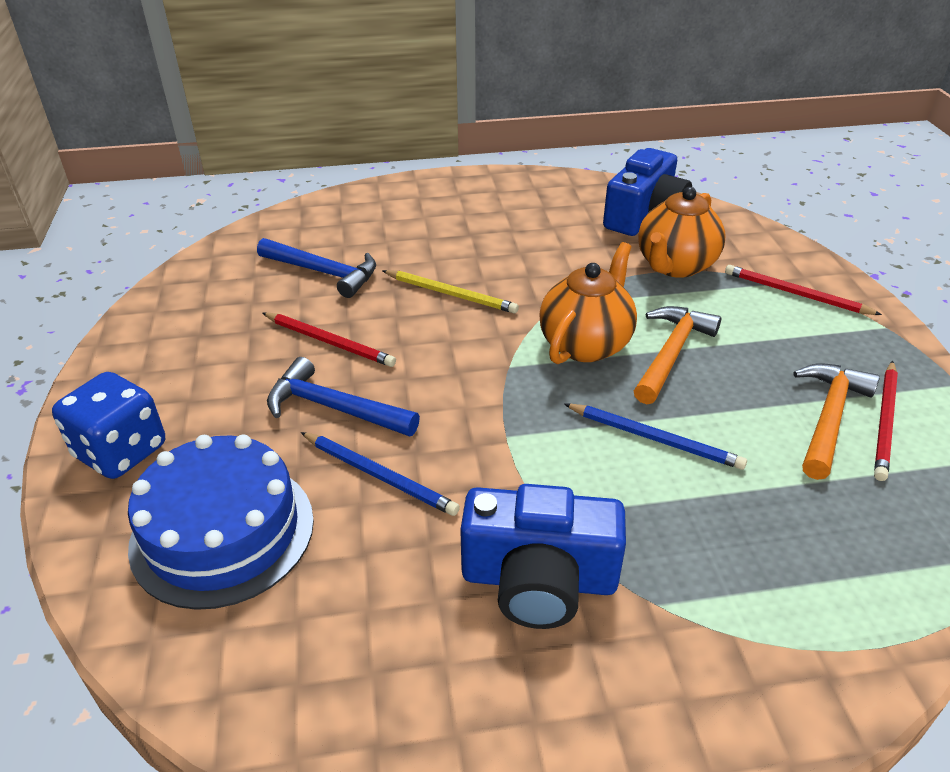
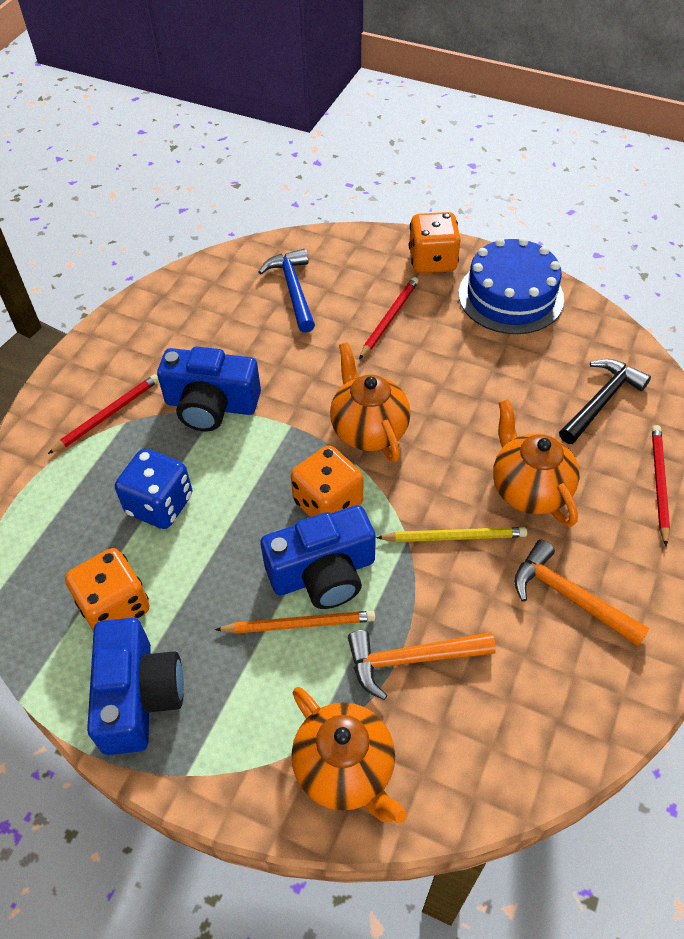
black hammer: none = 0 -> [559,359,651,444] = 1
blue camera: [460,484,626,629] [603,148,692,236] = 2 -> [87,618,184,755] [157,346,261,432] [261,505,376,609] = 3
blue hammer: [257,238,376,298] [267,357,420,437] = 2 -> [258,249,315,333] = 1
blue pencil: [301,432,460,516] [564,404,747,470] = 2 -> none = 0
orange dice: none = 0 -> [65,548,150,632] [291,445,363,517] [409,212,461,273] = 3
orange pencil: none = 0 -> [215,611,375,633] = 1
orange teapot: [539,242,637,364] [638,187,726,278] = 2 -> [292,687,407,823] [330,342,411,462] [493,399,580,527] = 3

